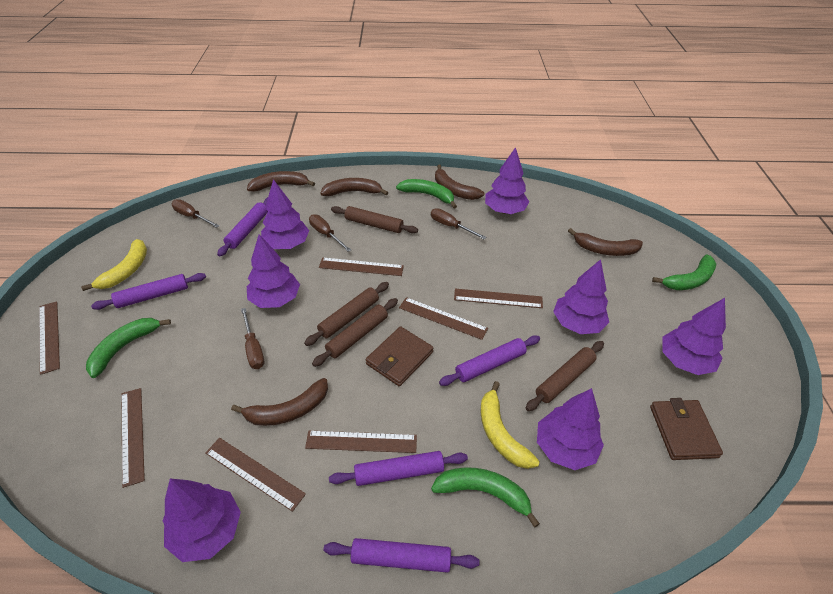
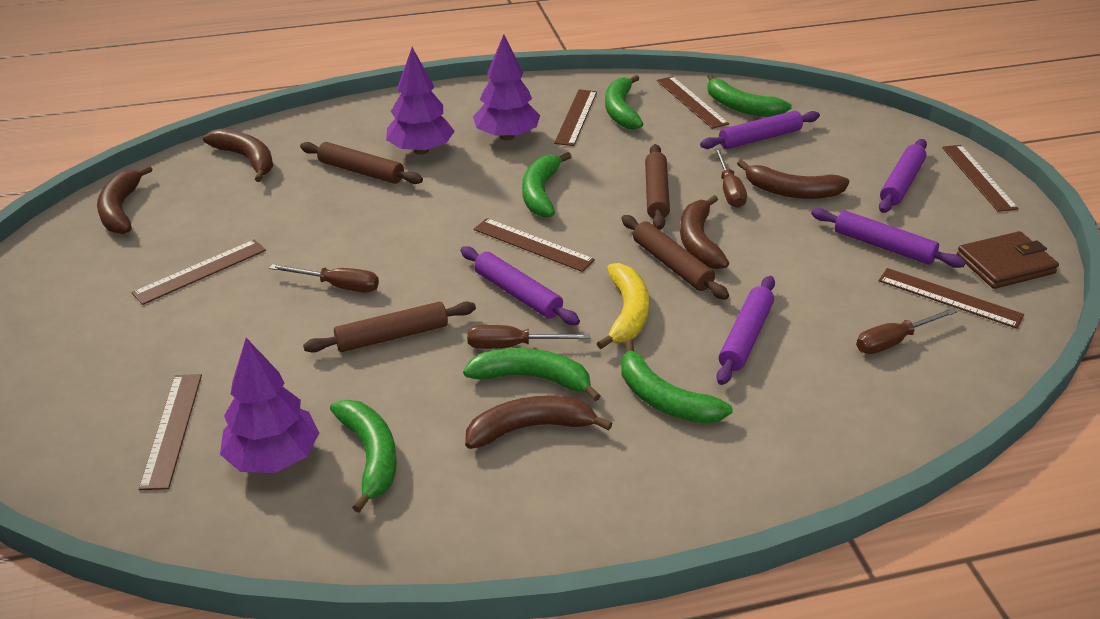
brown wallet: [366,326,433,386] [650,398,723,460] = 2 -> [957,231,1059,289] = 1
green banana: [86,318,171,378] [396,179,457,209] [431,467,540,527] [652,255,716,290] = 4 -> [330,400,397,513] [463,348,601,401] [522,152,572,218] [605,75,643,130] [621,340,733,424] [707,74,792,117] = 6
purple tree: [163,478,241,562] [247,234,300,308] [261,179,309,249] [485,147,529,214] [537,388,604,470] [553,259,609,334] [662,298,726,375] = 7 -> [220,338,319,473] [386,47,455,155] [473,35,540,141] = 3
yellow banana: [81,239,147,291] [481,381,540,469] = 2 -> [596,263,649,349] = 1

